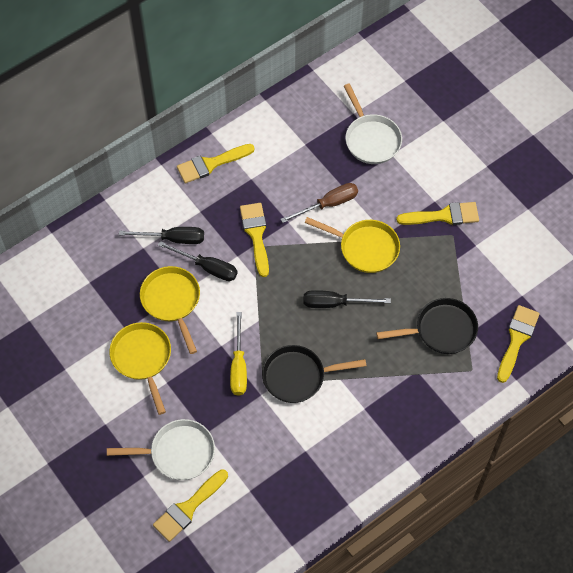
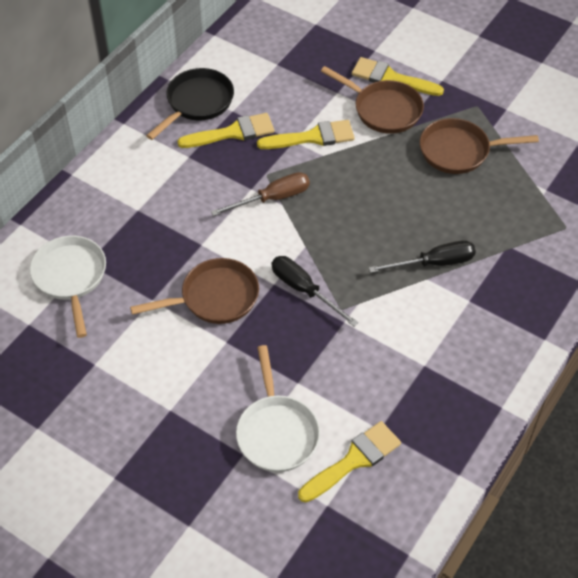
black pan: [262,345,366,403] [376,298,478,354] = 2 -> [146,68,234,140] = 1
black screwdriver: [119,227,204,244] [158,241,238,281] [303,290,391,308] = 3 -> [271,256,359,326] [369,240,476,273] = 2
brown pan: none = 0 -> [130,258,259,324] [321,66,424,134] [420,118,539,174] = 3
yellow brush: [153,469,228,542] [177,144,255,183] [240,203,269,277] [396,202,479,225] [497,305,540,383] = 5 -> [178,113,274,148] [257,120,355,149] [298,421,401,502] [352,57,444,96] = 4
yellow pan: [109,322,171,415] [140,266,200,354] [305,217,400,273] = 3 -> none = 0
yellow screwdriver: [230,312,247,396] = 1 -> none = 0

